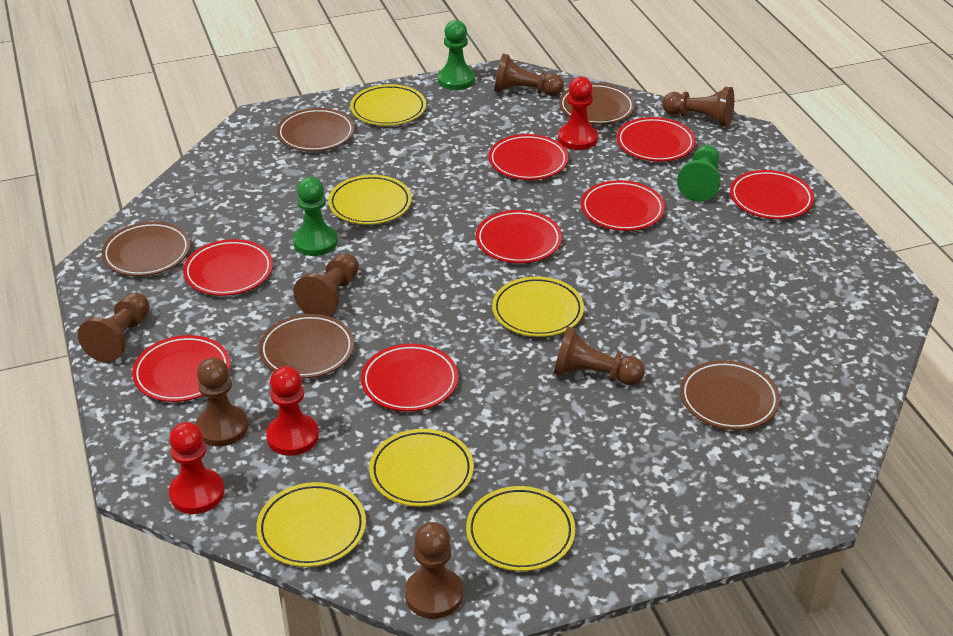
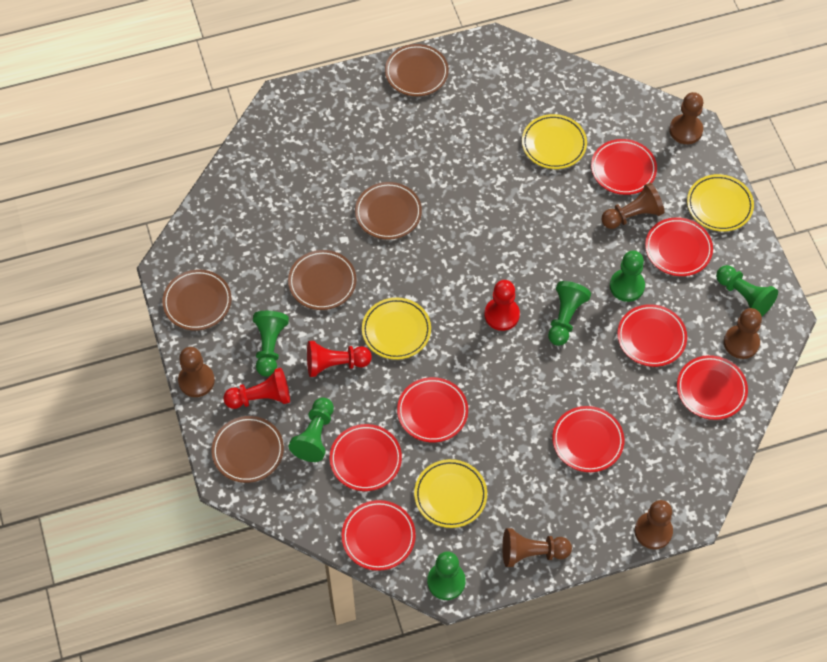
brown pawn: [78,293,150,363] [195,358,248,446] [293,253,359,316] [405,522,463,619] [494,54,564,96] [553,326,645,385] [662,87,734,127] = 7 -> [178,347,215,397] [502,528,572,567] [601,183,664,229] [635,500,673,549] [669,92,703,144] [724,308,762,359] = 6
green pawn: [293,177,338,256] [438,20,475,90] [677,145,721,202] = 3 -> [253,311,289,377] [289,397,334,462] [427,551,466,600] [548,281,591,346] [610,250,645,302] [716,265,778,317] = 6
yellow plate: [256,482,366,567] [328,175,412,225] [350,84,426,126] [369,429,474,507] [466,486,576,571] [492,276,584,337] = 6 -> [362,298,431,360] [414,459,487,528] [522,114,587,169] [687,174,754,232] = 4

